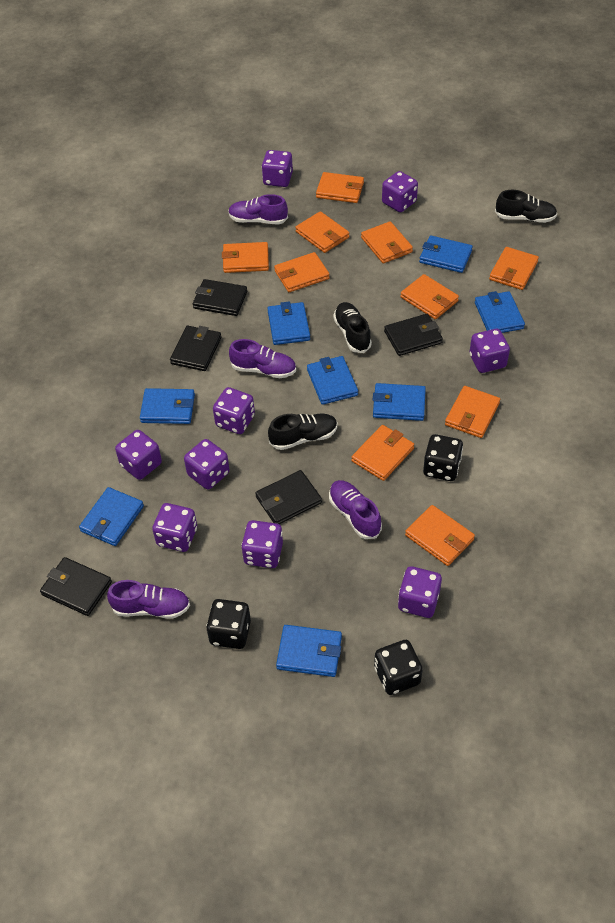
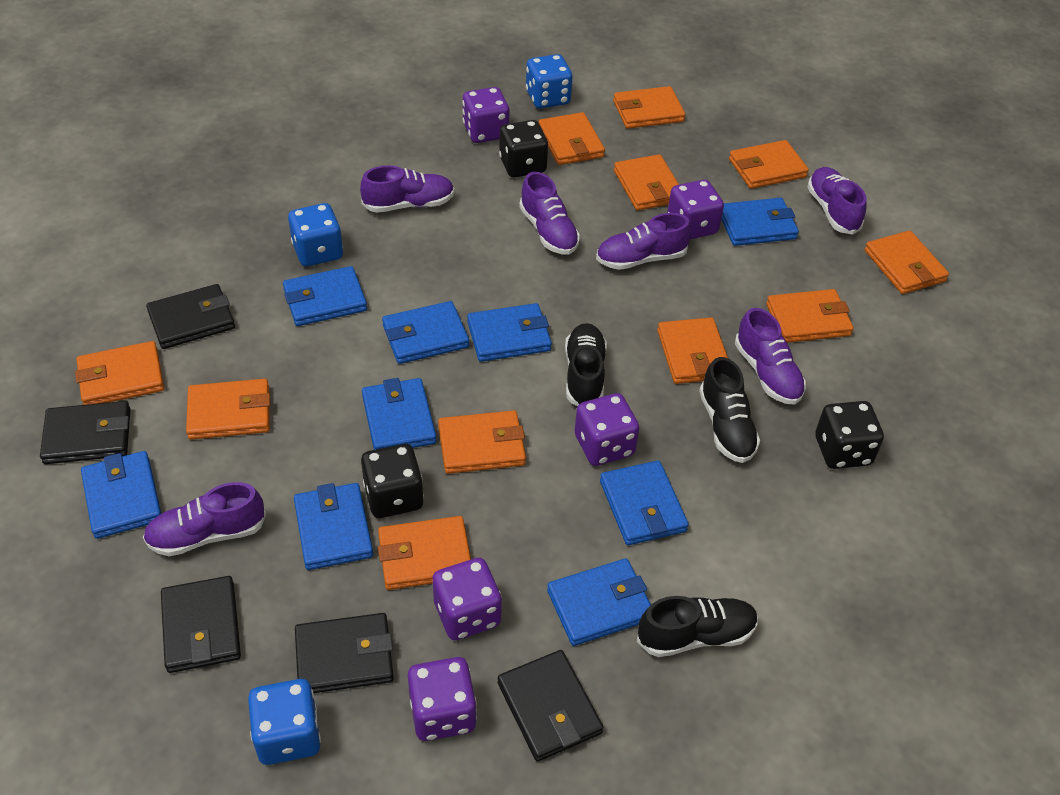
blue dice: none = 0 -> [248,679,321,765] [288,203,343,266] [526,54,572,109] = 3
blue wallet: [79,487,144,546] [140,388,195,424] [268,301,310,345] [276,625,342,677] [307,356,358,405] [373,383,426,421] [419,235,473,273] [475,291,525,333] = 8 -> [81,451,161,539] [283,266,367,326] [294,483,373,570] [362,378,436,450] [382,301,469,364] [467,303,552,362] [547,558,651,646] [600,461,689,545] [721,198,799,246] = 9
orange wallet: [222,242,269,273] [274,252,330,292] [295,211,350,253] [316,172,364,203] [351,425,414,481] [361,221,413,263] [400,274,459,319] [405,505,475,566] [445,386,500,438] [489,247,539,290] = 10 -> [75,341,164,405] [186,379,270,440] [378,516,471,590] [438,410,526,474] [539,112,605,165] [613,86,685,129] [614,154,679,210] [657,317,728,384] [729,140,809,189] [766,289,854,343] [865,231,949,294] = 11
purple dice: [115,430,162,480] [152,503,197,552] [184,439,230,489] [213,387,255,434] [241,520,283,568] [262,150,293,187] [382,171,418,212] [398,566,442,618] [470,329,510,373] = 9 -> [408,657,477,741] [433,558,502,640] [462,87,509,143] [575,393,639,466] [667,180,724,239] = 5
purple shoe: [107,580,190,619] [228,194,288,225] [229,339,296,378] [329,480,382,539] = 4 -> [143,482,266,556] [360,165,455,213] [519,172,580,255] [596,213,691,270] [735,308,806,405] [807,167,867,235] = 6

